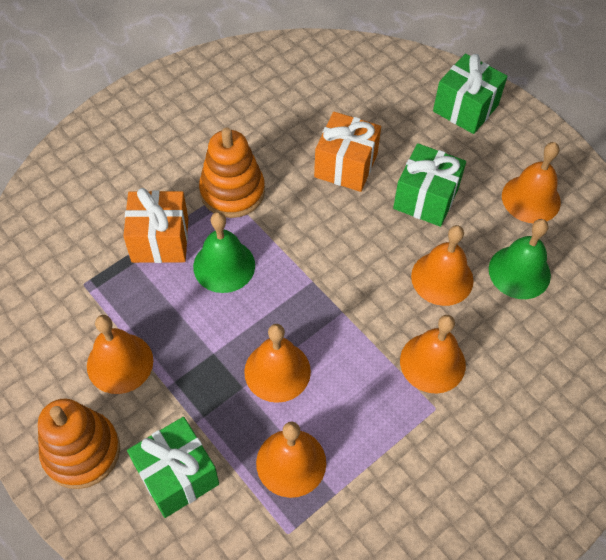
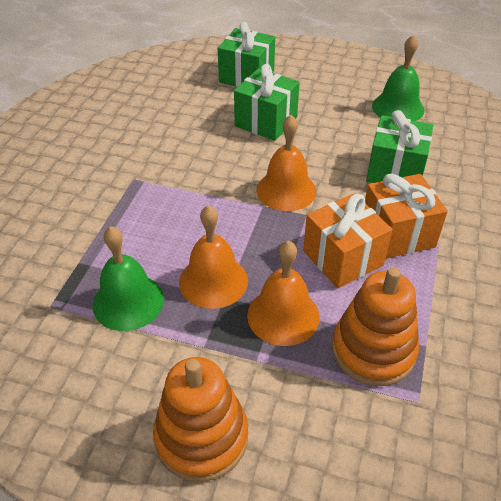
orange bell: [87,315,153,394] [244,324,311,403] [256,422,326,498] [400,315,466,394] [411,225,474,306] [502,142,561,223] = 6 -> [179,205,248,309] [247,240,320,346] [257,115,316,211] = 3

